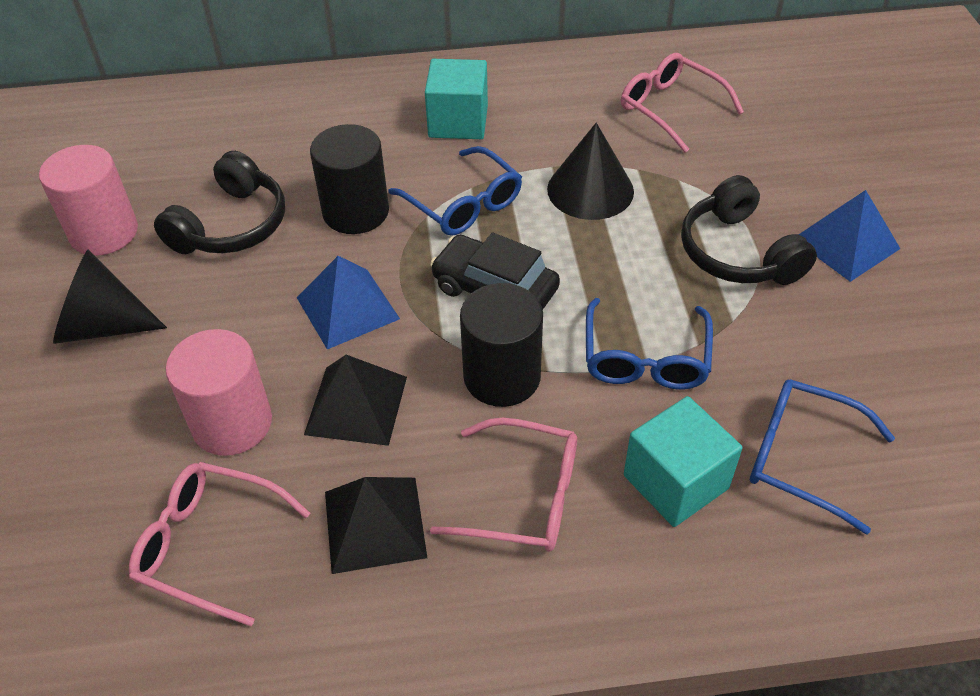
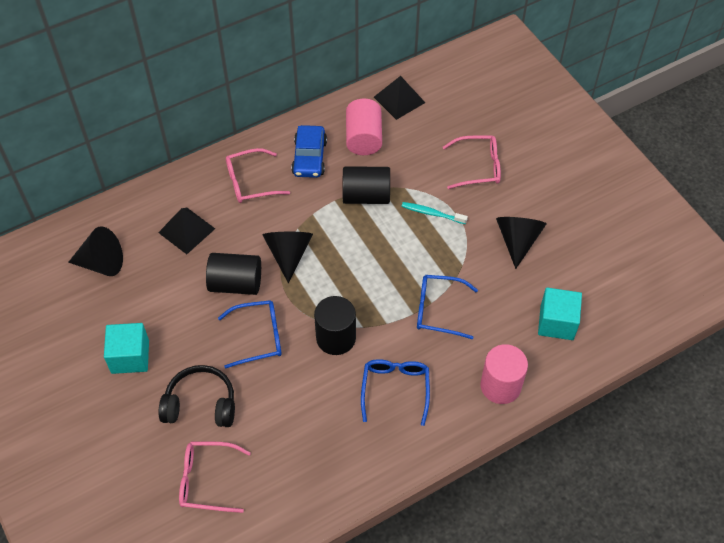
black car: [430,232,560,310] = 1 -> none = 0
black cone: [53,250,167,344] [547,123,634,220] = 2 -> [68,226,123,276] [262,232,313,283] [496,217,546,269] = 3
black cylinder: [310,124,389,234] [460,283,543,407] = 2 -> [206,253,261,295] [314,296,356,355] [343,166,390,204] = 3
black headphones: [154,151,285,254] [681,175,817,285] = 2 -> [158,365,235,427] = 1
blue car: none = 0 -> [291,125,327,178] = 1
blue pyramid: [297,256,400,349] [799,190,900,282] = 2 -> none = 0
turquoise toothbrush: none = 0 -> [401,202,468,224] = 1

